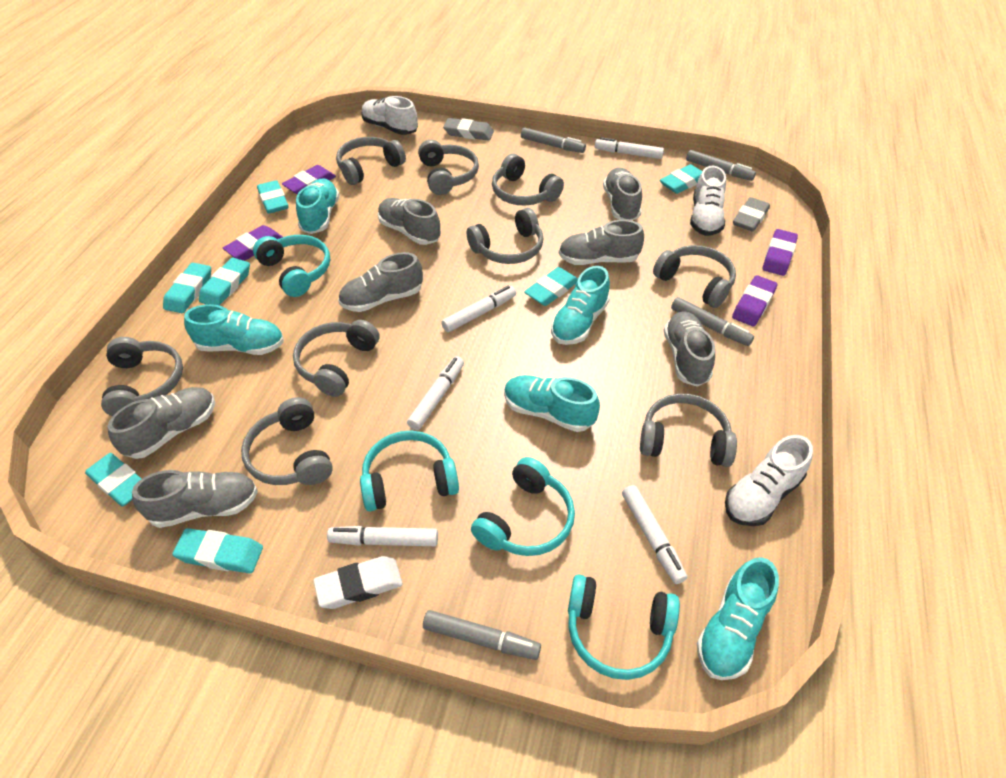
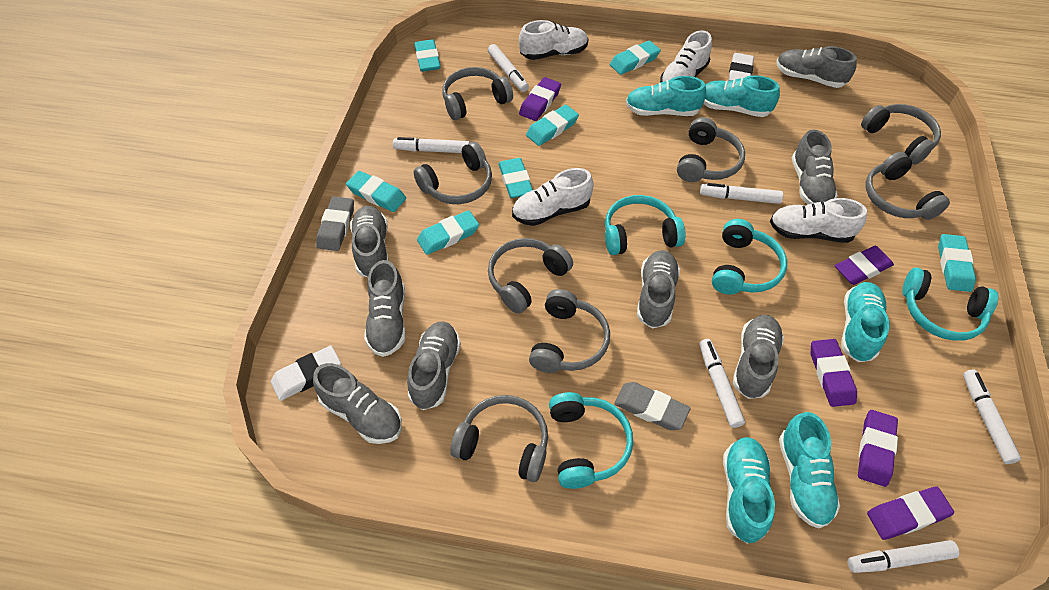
grey headphones: [101,337,183,416] [241,397,333,485] [293,320,380,397] [336,137,406,185] [418,140,479,195] [467,208,543,264] [492,154,564,206] [640,393,737,467] [653,245,736,308] = 9 -> [414,142,492,204] [442,67,513,120] [450,395,548,482] [488,238,573,314] [529,289,610,373] [677,117,745,182] [861,104,941,165] [865,152,950,220] = 8
grey marker: [423,610,541,660] [521,127,586,153] [671,297,754,346] [686,150,756,181] = 4 -> none = 0
grey shoe: [108,387,215,459] [132,470,258,528] [338,252,423,312] [378,198,441,245] [559,220,644,265] [603,168,642,221] [664,311,715,387] = 7 -> [313,363,402,444] [350,206,389,277] [364,260,406,357] [407,321,461,410] [637,250,680,329] [733,315,784,399] [776,46,857,88] [792,129,838,204] = 8
purple eraser: [223,225,283,261] [282,165,336,195] [732,275,777,326] [763,229,798,276] = 4 -> [519,77,561,121] [811,339,857,407] [835,246,894,285] [858,410,898,487] [867,487,954,540] = 5
white eraser: [313,556,403,609] = 1 -> [271,345,341,401] [728,53,754,81] = 2
white marker: [327,526,438,546] [407,356,464,430] [441,286,516,332] [595,137,664,159] [622,485,687,584] = 5 -> [393,137,470,153] [488,44,529,92] [699,339,745,428] [700,183,783,204] [847,540,959,573] [963,370,1021,464] = 6
white shoe: [361,96,418,135] [690,166,726,236] [725,435,813,526] = 3 -> [512,168,594,226] [519,20,588,60] [660,31,712,83] [770,198,867,243] = 4

